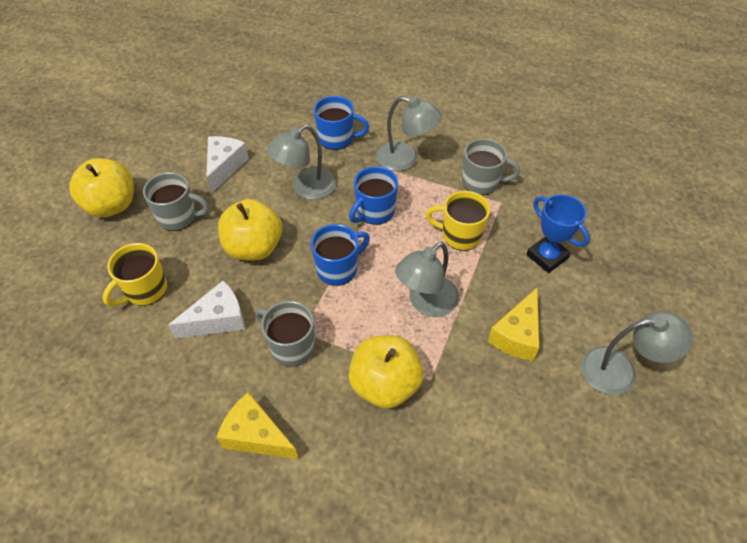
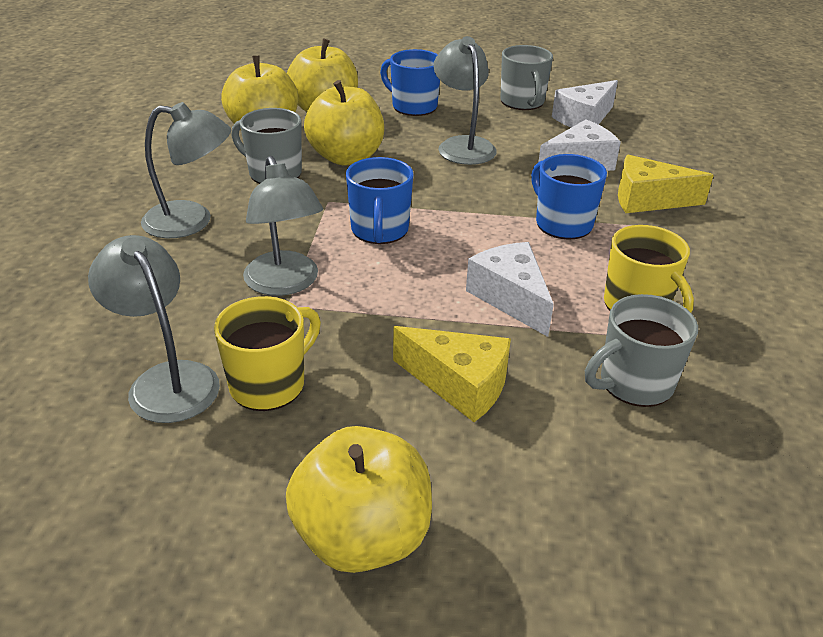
blue trophy: [527,194,590,273] = 1 -> none = 0
white cheese: [168,281,245,339] [206,136,249,194] = 2 -> [466,242,554,337] [538,120,621,171] [552,80,618,127] = 3
yellow apple: [69,158,134,217] [218,199,282,261] [349,335,424,409] = 3 -> [221,56,298,130] [286,426,432,573] [287,38,358,112] [304,80,384,165] = 4

